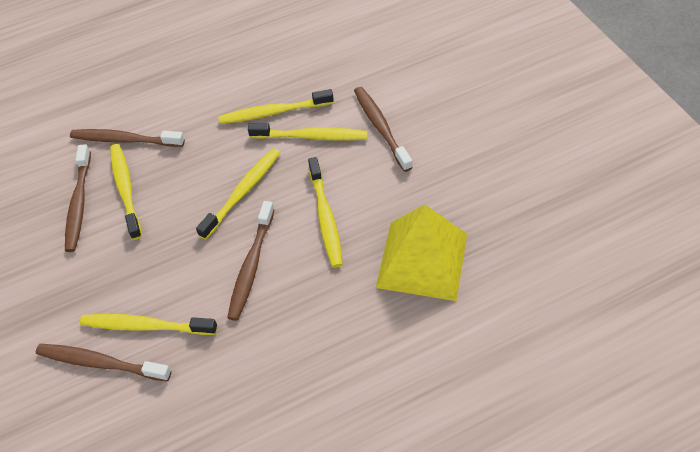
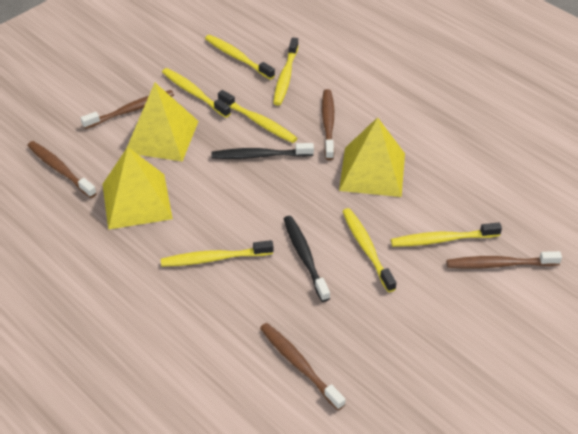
black toothbrush: none = 0 -> [211,143,314,159] [284,216,330,302] = 2
yellow pyramid: [376,205,467,301] = 1 -> [103,147,173,230] [127,83,199,161] [339,117,405,197] = 3
yellow toothbrush: [80,314,217,335] [110,144,142,240] [196,148,280,240] [218,89,334,124] [248,123,368,141] [308,157,343,268] = 6 -> [161,240,273,267] [162,68,231,118] [205,35,275,80] [218,90,297,143] [273,37,299,106] [342,208,396,292] [391,223,502,247] = 7

